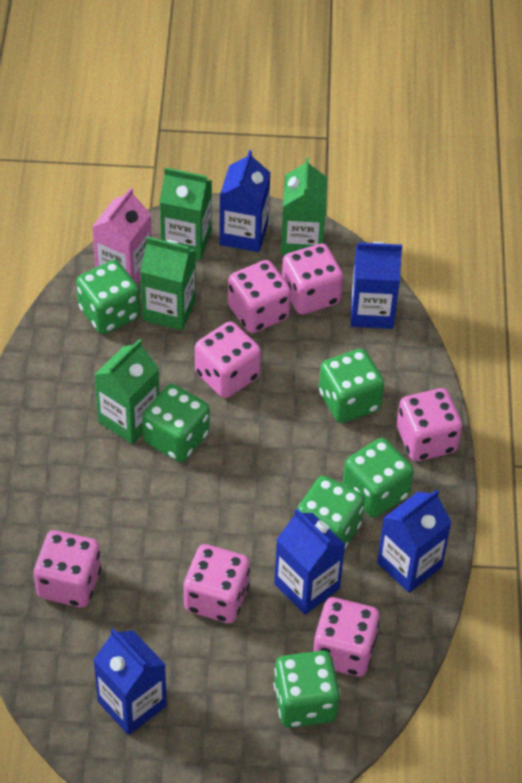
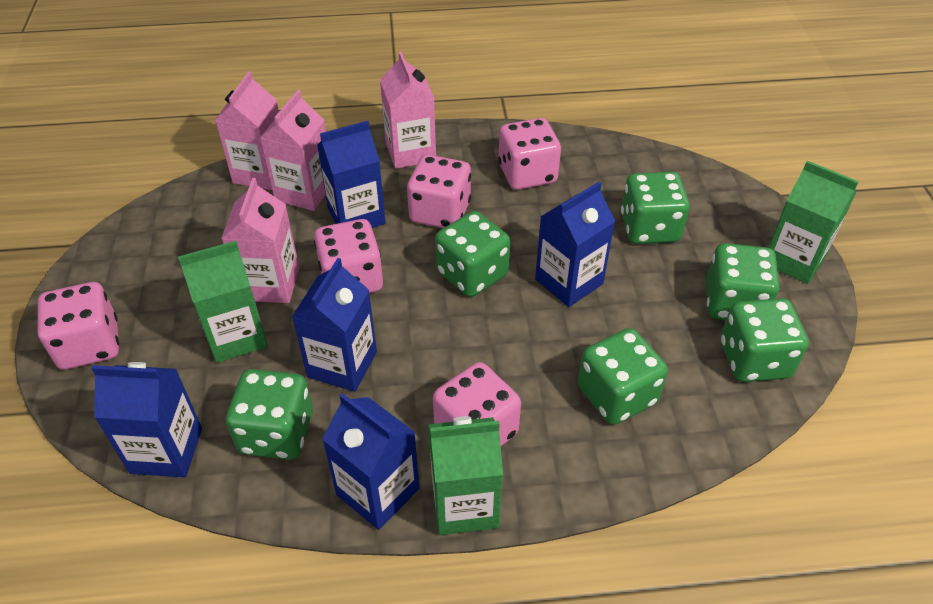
green carton: [94,339,159,444] [140,236,196,331] [159,167,212,260] [281,157,327,256] = 4 -> [178,241,268,363] [429,416,503,535] [769,161,859,284] = 3
pink carton: [92,187,151,284] = 1 -> [215,71,279,190] [221,178,299,303] [260,90,326,211] [380,51,436,169] = 4
pink dice: [34,530,101,608] [184,544,250,623] [195,321,261,398] [228,260,291,333] [282,243,343,314] [313,597,380,677] [397,388,462,461] = 7 -> [37,282,119,370] [314,219,383,293] [407,155,471,228] [433,362,521,446] [498,118,561,190] = 5

